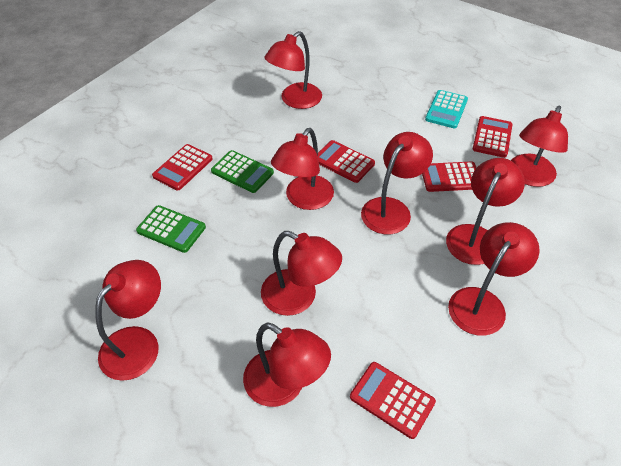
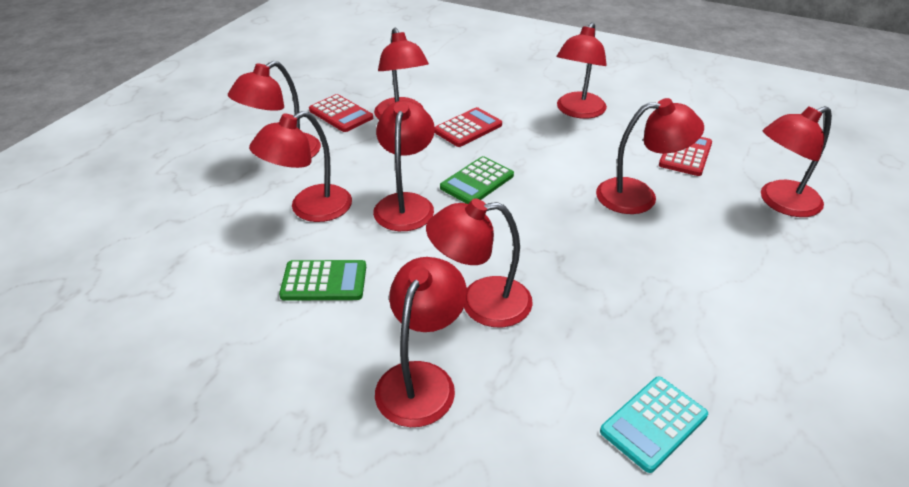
red calculator: [152,144,213,190] [318,140,375,183] [350,362,436,439] [422,161,476,192] [473,116,513,158] = 5 -> [309,94,373,132] [435,107,502,147] [659,137,712,176] = 3

